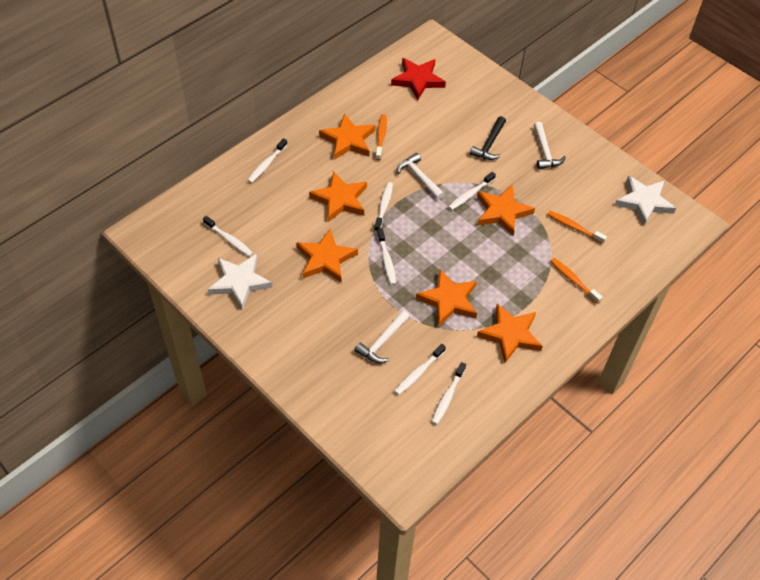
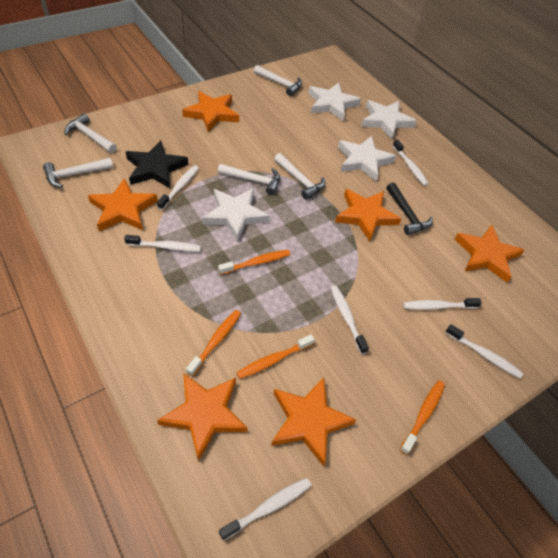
black star: none = 0 -> [126,140,188,188] = 1
orange toothbrush: [375,114,387,160] [547,211,607,244] [550,258,602,304] = 3 -> [186,310,241,376] [218,250,290,275] [237,334,315,379] [400,380,445,455] = 4
red star: [391,58,446,100] = 1 -> none = 0
white hammer: [354,310,410,363] [397,153,444,200] [534,122,566,169] = 3 -> [43,158,113,188] [64,113,117,153] [218,164,280,195] [254,65,302,96] [274,153,326,200] = 5
white star: [208,254,272,310] [614,175,676,225] = 2 -> [202,188,270,242] [308,82,361,121] [338,136,396,181] [361,100,416,139] = 4

